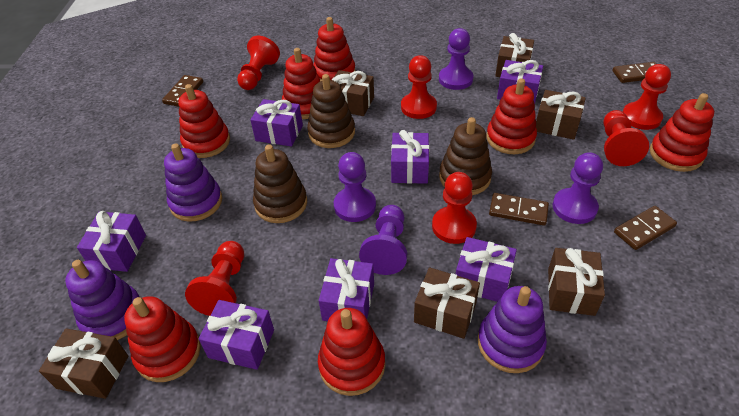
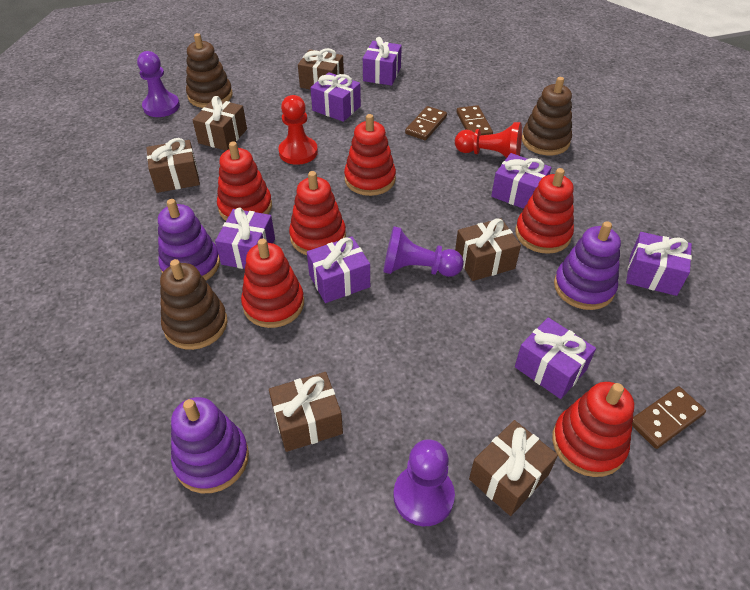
brown domino: [162,75,203,107] [489,193,549,225] [612,62,656,83] [614,206,677,250] = 4 -> [405,106,447,140] [456,105,493,135] [632,386,706,449] = 3
purple pawn: [334,152,376,222] [359,205,407,275] [439,28,473,90] [553,152,603,224] = 4 -> [137,51,180,117] [383,226,464,277] [393,439,455,526] = 3
red pawn: [185,241,244,316] [237,36,280,90] [401,55,437,119] [432,172,477,244] [603,110,649,166] [623,64,671,130] = 6 -> [278,95,318,165] [455,122,522,158] = 2
red stacking toy: [124,296,201,382] [178,84,230,158] [282,48,320,119] [313,17,356,81] [318,308,385,396] [486,78,537,154] [650,93,714,172] = 7 -> [217,141,272,221] [241,238,304,328] [289,171,346,255] [344,114,396,196] [515,168,574,254] [552,382,634,477] = 6

